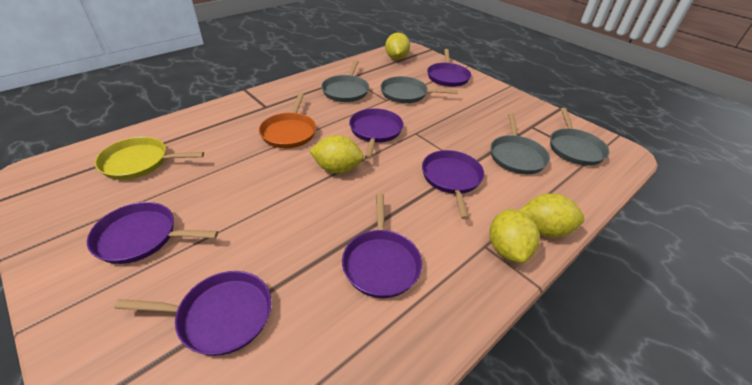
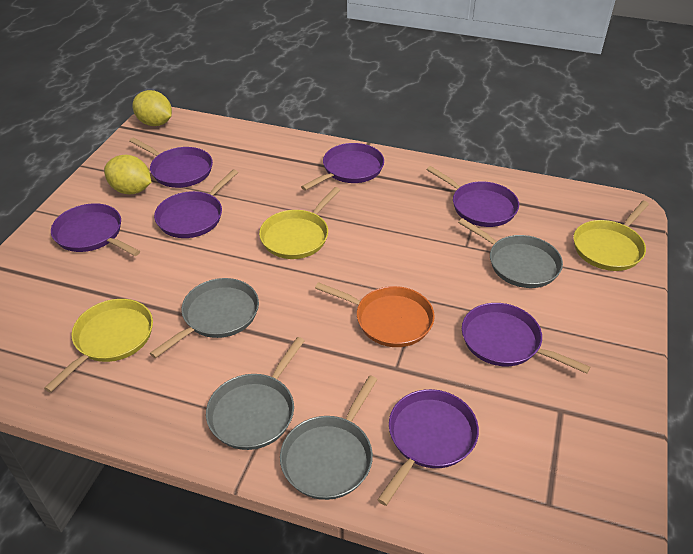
purple pan: [87,202,218,264] [115,271,272,356] [342,194,422,298] [349,108,403,159] [422,150,484,219] [427,49,471,87] = 6 -> [51,203,140,256] [129,137,213,188] [154,169,238,238] [301,143,384,191] [377,389,479,506] [427,166,519,227] [462,303,590,374] = 7
yellow lemon: [309,135,364,174] [385,33,410,60] [490,209,540,263] [519,193,584,238] = 4 -> [104,155,151,194] [133,90,172,126] = 2
yellow pan: [95,137,204,180] = 1 -> [44,299,153,392] [259,187,340,259] [573,201,649,271] = 3

